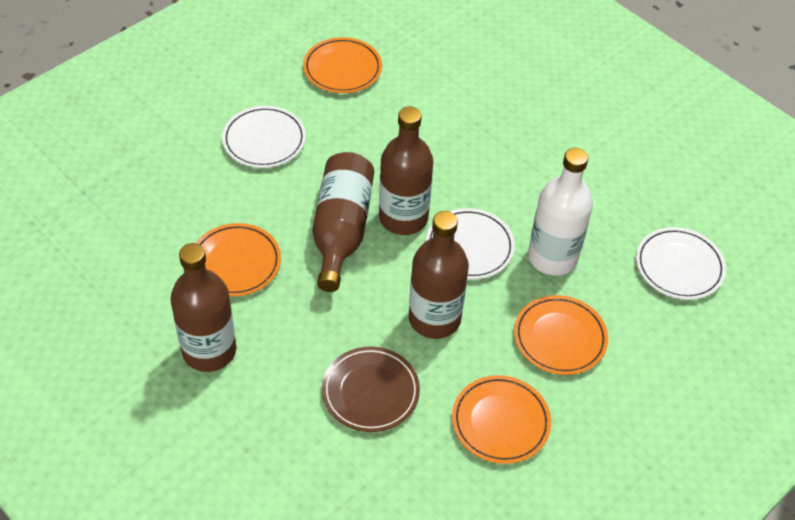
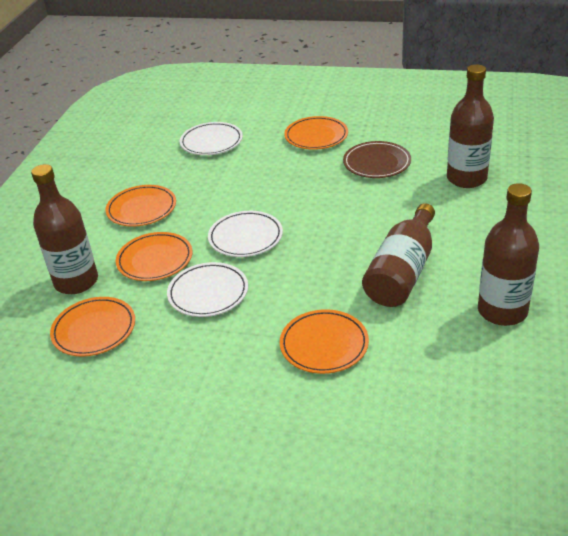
orange plate: [196,223,281,297] [303,37,382,93] [452,375,551,464] [514,295,608,375] = 4 -> [50,297,135,357] [106,185,176,227] [116,232,192,281] [280,309,369,374] [284,116,348,150] = 5
white bottle: [528,148,593,276] = 1 -> none = 0

